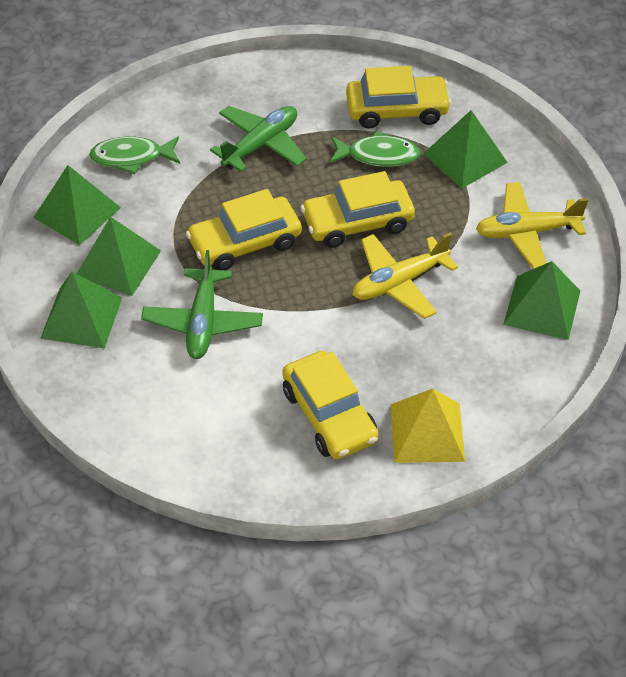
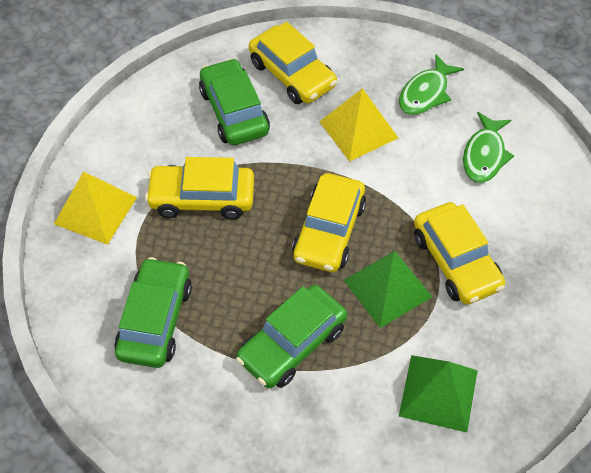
green car: none = 0 -> [114,257,192,368] [199,58,270,145] [236,285,347,388] = 3
green plane: [141,250,263,359] [210,106,307,172] = 2 -> none = 0
green pyramid: [33,165,121,245] [40,272,122,349] [77,217,161,296] [423,110,508,189] [503,261,580,340] = 5 -> [344,251,432,328] [399,355,478,432] = 2
yellow plane: [353,233,458,319] [476,182,589,269] = 2 -> none = 0
yellow pyramid: [391,388,465,463] = 1 -> [54,171,137,245] [319,88,398,161] = 2

